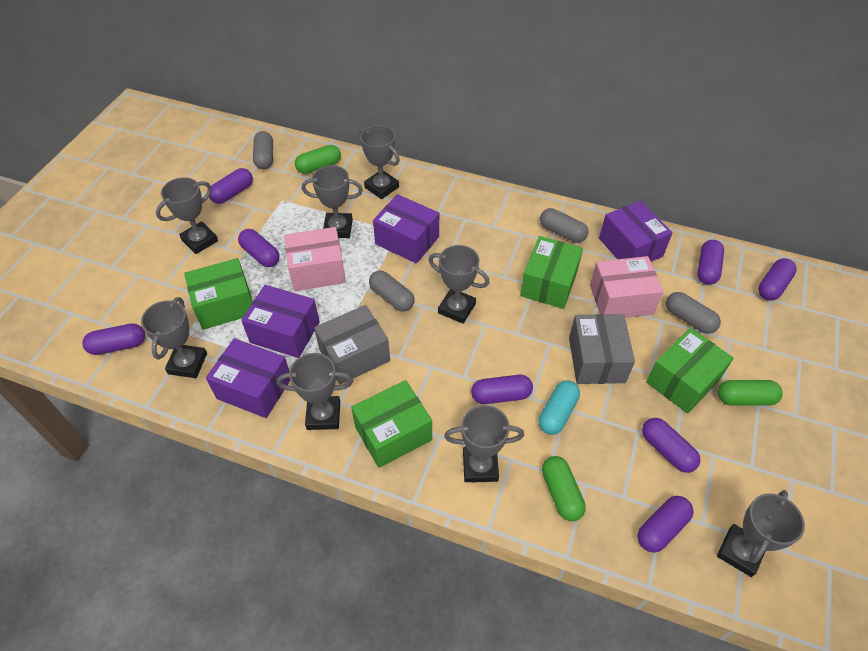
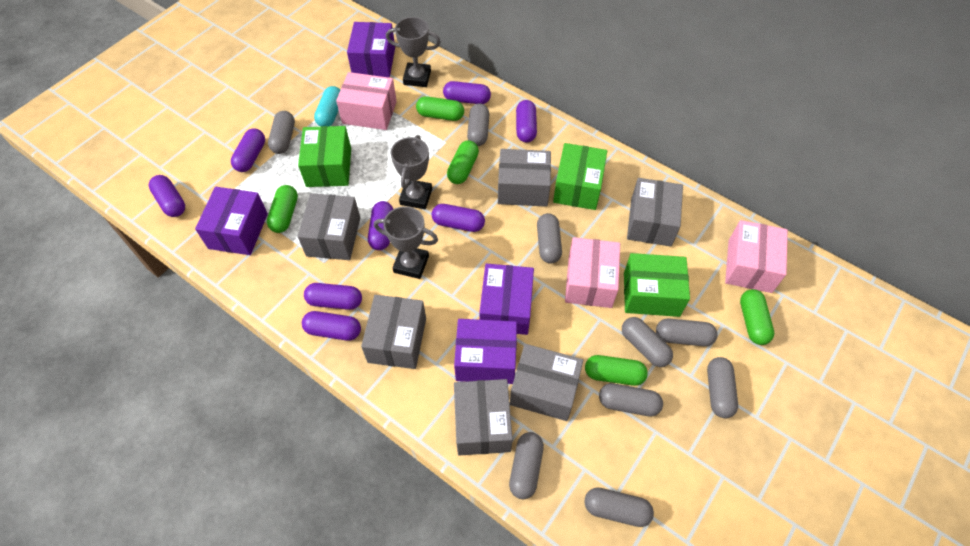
green box: [184,258,252,330] [351,380,432,468] [520,236,583,309] [646,328,734,414] = 4 -> [298,126,351,187] [553,143,607,210] [624,253,690,317] = 3
green capsule: [295,145,341,174] [542,456,586,521] [718,380,783,406] = 3 -> [267,185,298,233] [416,96,464,121] [447,141,479,184] [585,355,648,386] [740,289,774,345] = 5
grey box: [314,305,390,385] [569,314,635,384] = 2 -> [298,193,360,260] [361,295,426,369] [454,379,513,456] [498,149,551,207] [510,344,583,421] [627,178,683,247] = 6
grey capsule: [253,131,273,169] [369,270,415,311] [540,208,588,243] [666,292,721,334] = 4 -> [268,111,295,154] [467,103,489,146] [509,432,544,499] [537,213,562,263] [584,488,654,527] [599,383,663,416] [622,317,673,367] [656,319,718,346] [707,357,738,418] = 9
grey trophy: [141,297,207,378] [156,177,218,254] [277,353,353,430] [302,165,363,238] [358,125,400,199] [428,245,490,324] [444,405,524,482] [717,490,805,577] = 8 -> [374,206,438,279] [386,17,441,87] [391,135,432,209] = 3
pink box: [284,227,346,291] [590,256,663,318] = 2 -> [336,72,397,130] [565,237,620,308] [725,220,788,293] = 3

